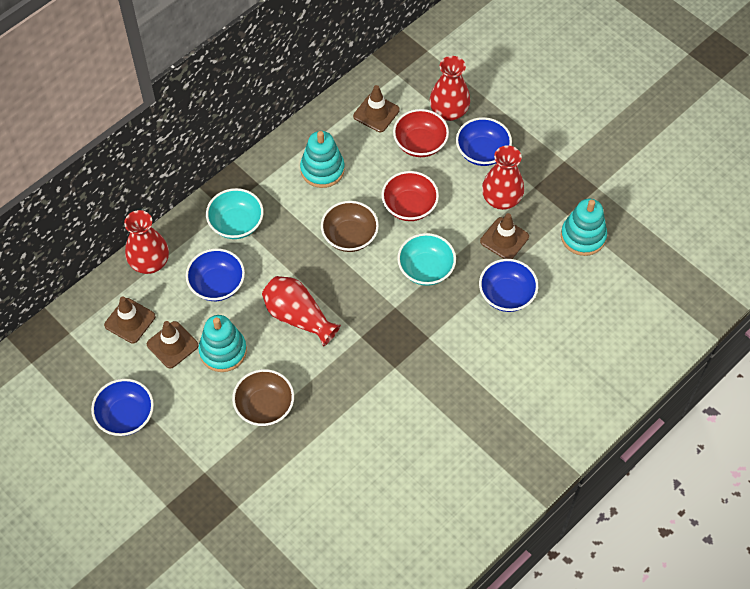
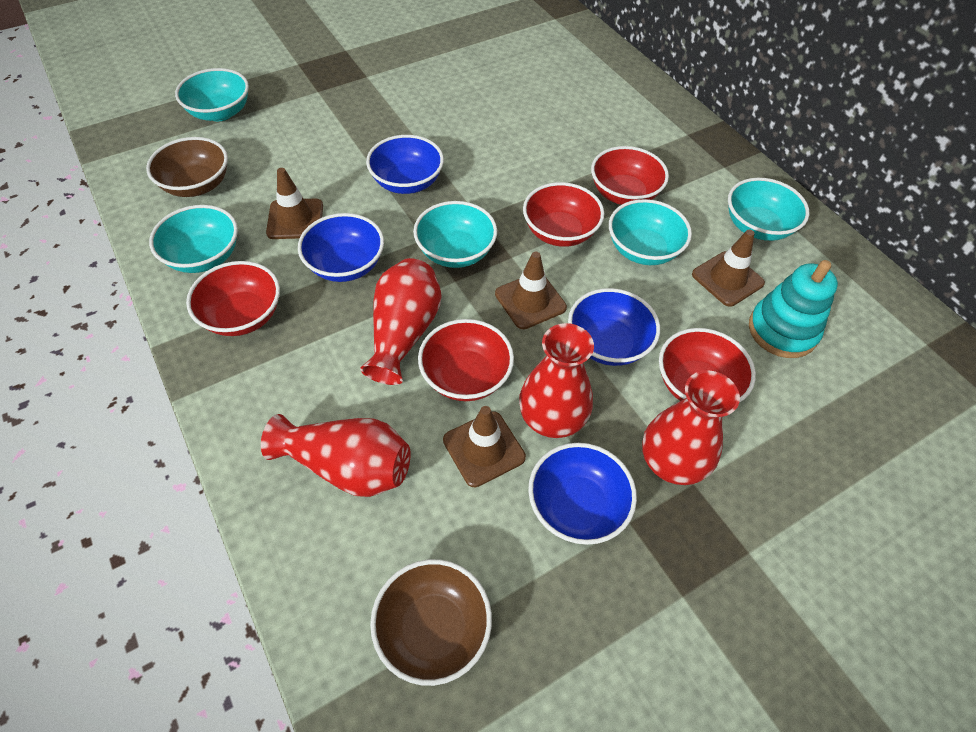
red bowl: [381,171,439,221] [393,109,449,157] = 2 -> [186,261,280,336] [418,319,514,401] [523,182,604,247] [591,146,669,205] [659,328,756,403] = 5
turquoise bowl: [206,188,264,239] [397,233,456,286] = 2 -> [149,205,238,273] [175,68,249,121] [413,201,497,268] [609,199,692,265] [728,178,809,241] = 5
turquoise stacking toy: [198,315,247,372] [300,131,345,188] [561,199,607,256] = 3 -> [749,260,838,358] = 1

